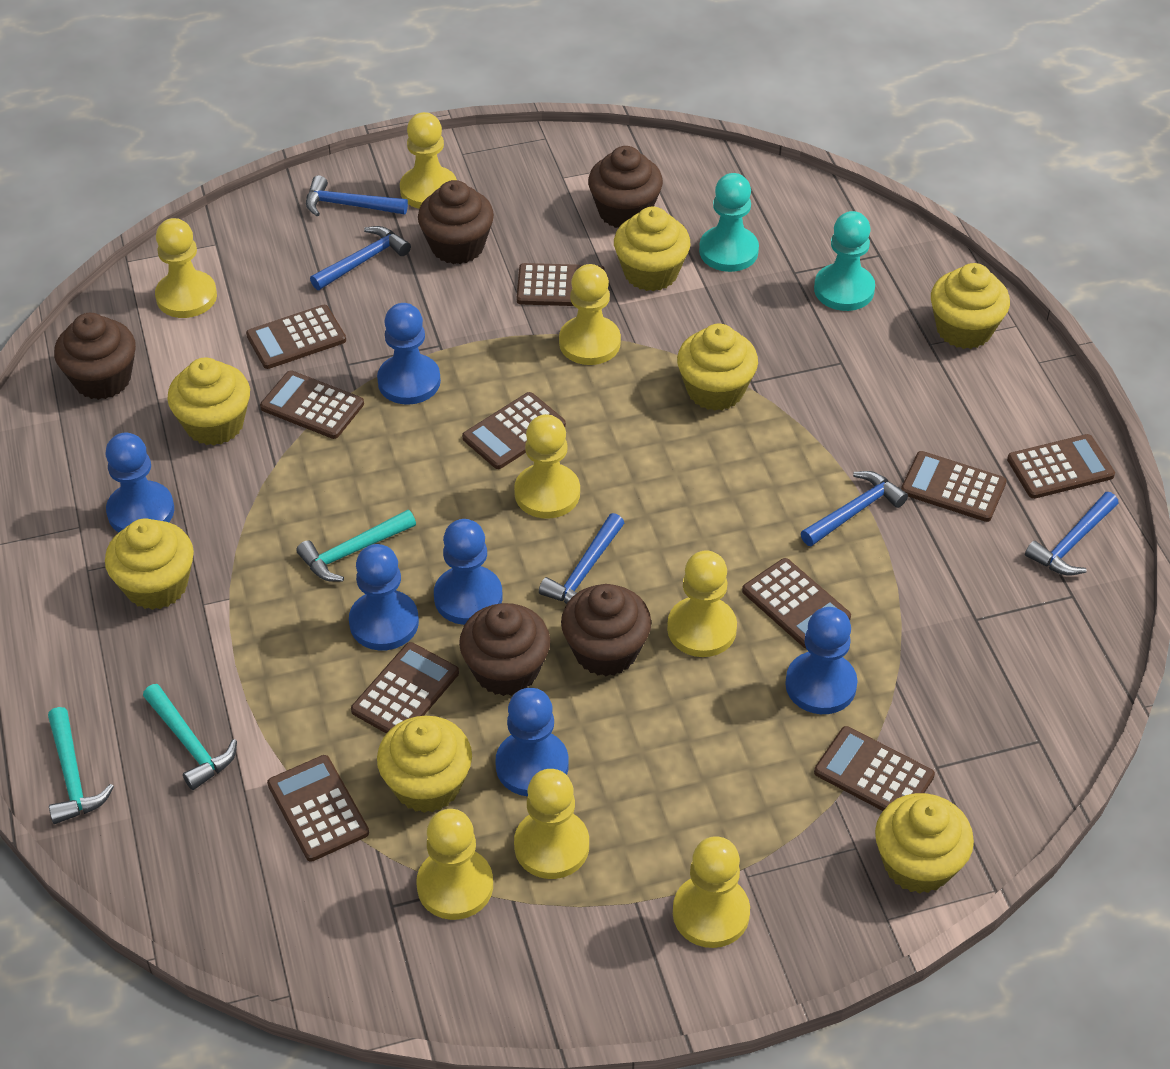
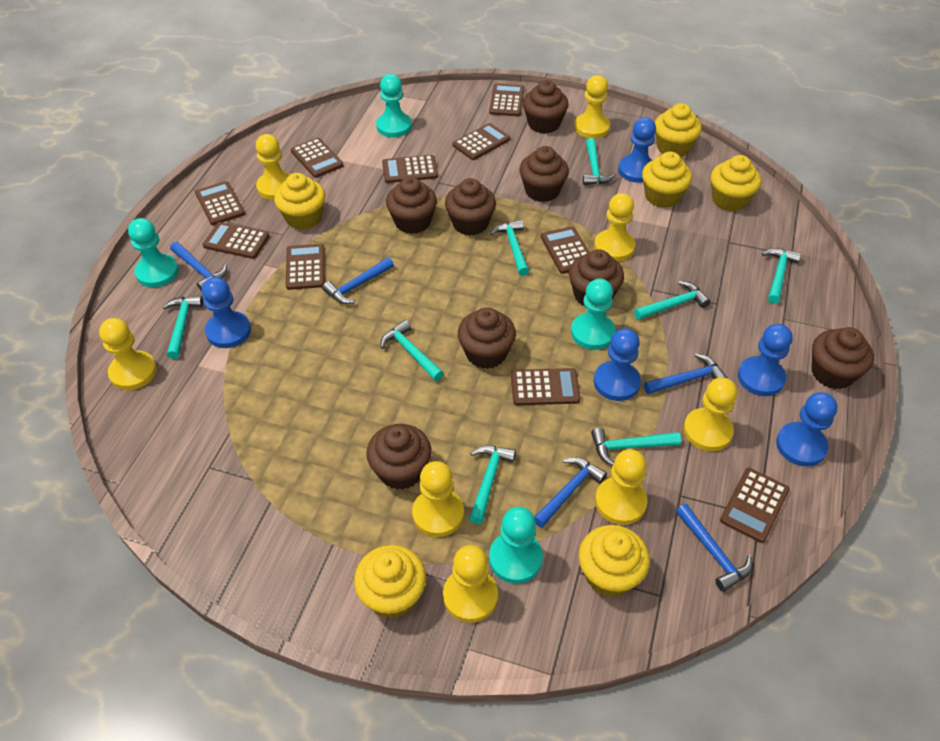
blue pawn: [106,433,174,533] [349,544,419,651] [377,303,441,405] [434,519,502,625] [495,688,569,796] [785,607,857,714] = 6 -> [202,277,251,348] [594,328,641,401] [618,117,656,183] [738,324,793,396] [776,392,837,466] = 5
brown cupcake: [54,313,136,400] [418,180,494,264] [459,603,550,696] [561,584,651,676] [588,146,663,228] = 5 -> [366,424,432,490] [386,177,437,234] [445,178,496,236] [458,307,516,369] [519,146,569,202] [523,80,569,134] [569,249,624,306] [812,327,874,389] = 8
turquoise hammer: [48,707,114,824] [143,684,237,790] [296,510,416,582] = 3 -> [162,296,203,359] [381,320,444,381] [469,446,516,524] [490,220,529,276] [583,138,616,185] [591,428,681,466] [634,281,711,320] [762,248,801,304] = 8
turquoise pawn: [699,173,759,272] [814,211,875,311] = 2 -> [128,218,179,287] [376,74,412,137] [489,507,543,584] [571,278,616,350] = 4
yellow cupcake: [105,518,194,610] [167,358,250,445] [377,716,472,813] [614,207,690,291] [677,324,758,411] [875,793,974,894] [931,263,1010,349] = 7 -> [274,173,325,230] [354,545,426,619] [579,525,650,597] [642,152,692,208] [655,103,702,157] [710,155,761,212] = 6

